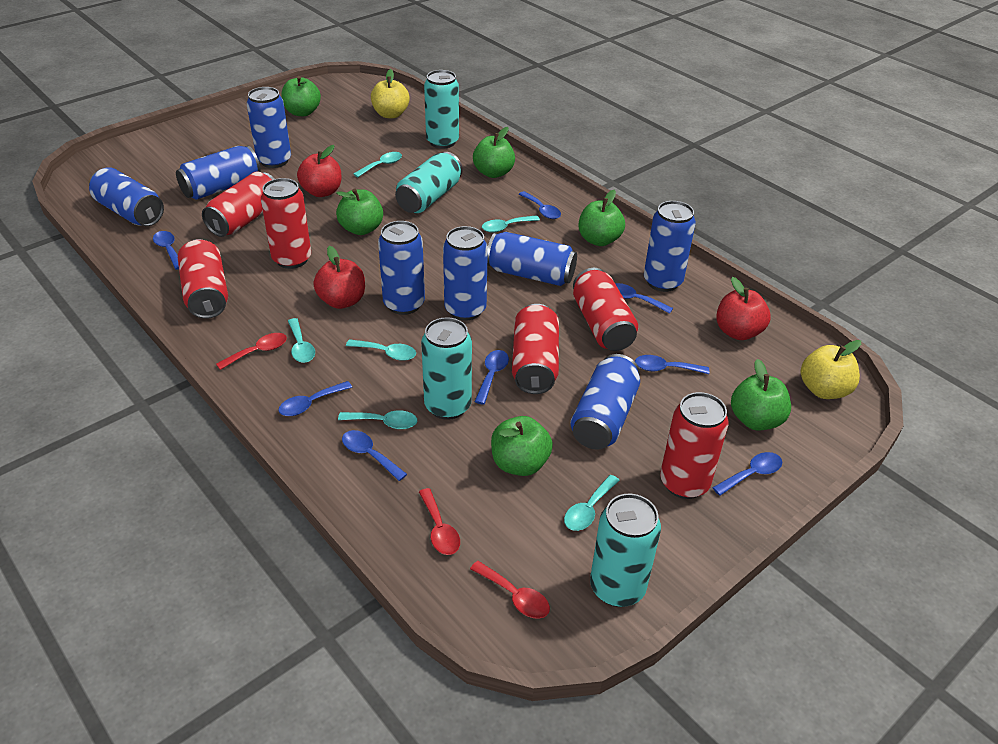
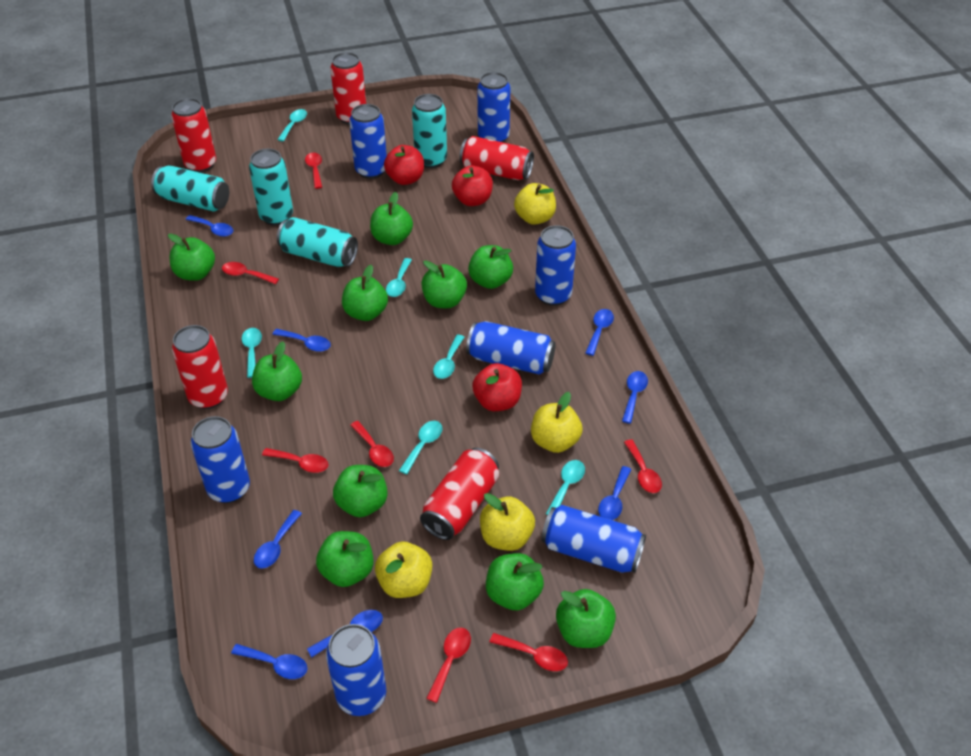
blue can: [89,167,164,226] [176,146,261,200] [247,87,291,168] [378,221,425,315] [443,226,488,321] [487,232,577,286] [570,354,640,449] [644,201,696,292] = 8 -> [191,416,250,503] [326,624,386,716] [349,104,387,179] [466,321,556,375] [477,72,511,142] [535,225,576,306] [541,505,646,573] = 7
green apple: [281,76,321,116] [336,189,383,235] [473,127,515,178] [491,416,553,476] [578,190,625,246] [731,359,791,431] = 6 -> [168,234,215,281] [252,341,302,401] [316,531,374,587] [333,465,388,517] [342,265,388,321] [370,192,413,245] [421,261,467,308] [468,245,513,289] [486,553,544,610] [556,589,616,648] = 10
red can: [178,239,228,319] [202,171,274,237] [261,178,311,269] [512,304,559,394] [573,268,638,351] [660,392,729,499] = 6 -> [171,98,216,173] [172,325,228,409] [330,52,366,124] [420,448,499,540] [459,136,534,180] = 5
red spoon: [216,333,287,370] [419,488,460,555] [470,561,550,619] = 3 -> [222,262,279,284] [262,448,329,473] [305,153,322,189] [351,421,394,467] [426,627,471,703] [490,633,568,671] [624,439,662,493] = 7
yellow apple: [371,69,410,118] [801,340,861,399] = 2 -> [375,541,432,598] [480,493,535,551] [514,183,556,225] [531,392,582,453] = 4

